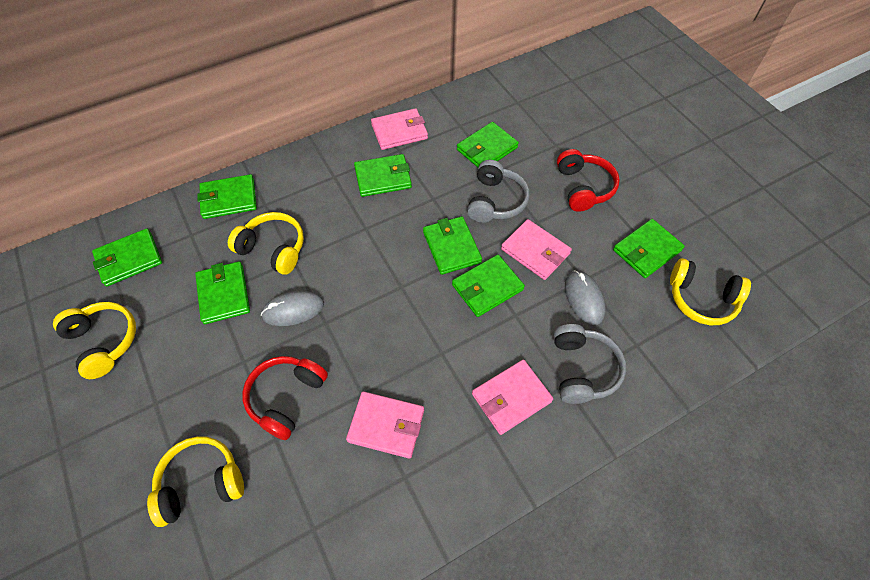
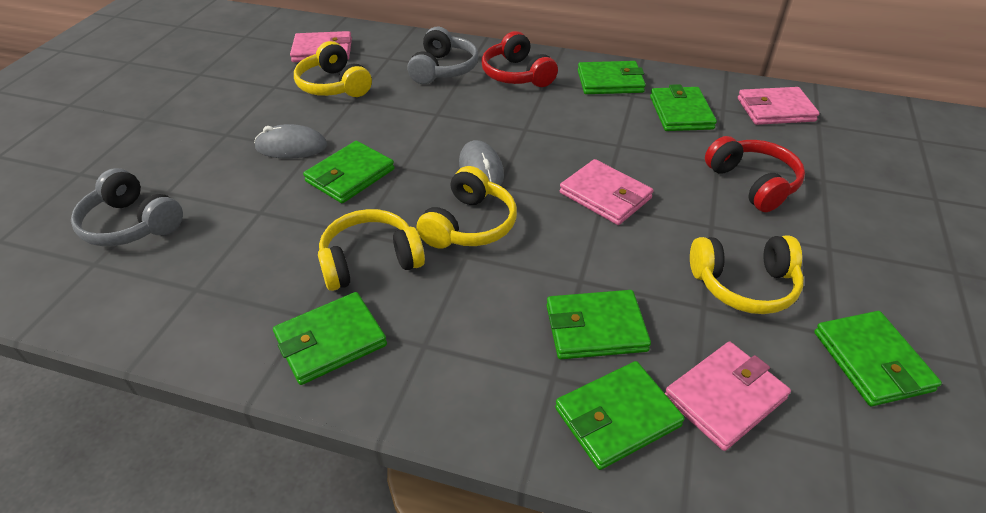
green wallet: [92,228,162,287] [195,261,250,324] [197,174,257,219] [354,154,412,197] [423,216,482,275] [452,255,525,317] [457,122,519,168] [613,219,685,278] = 8 -> [273,292,387,385] [303,141,395,203] [546,290,651,359] [555,361,685,470] [578,61,646,94] [650,84,717,131] [814,311,942,406] = 7

